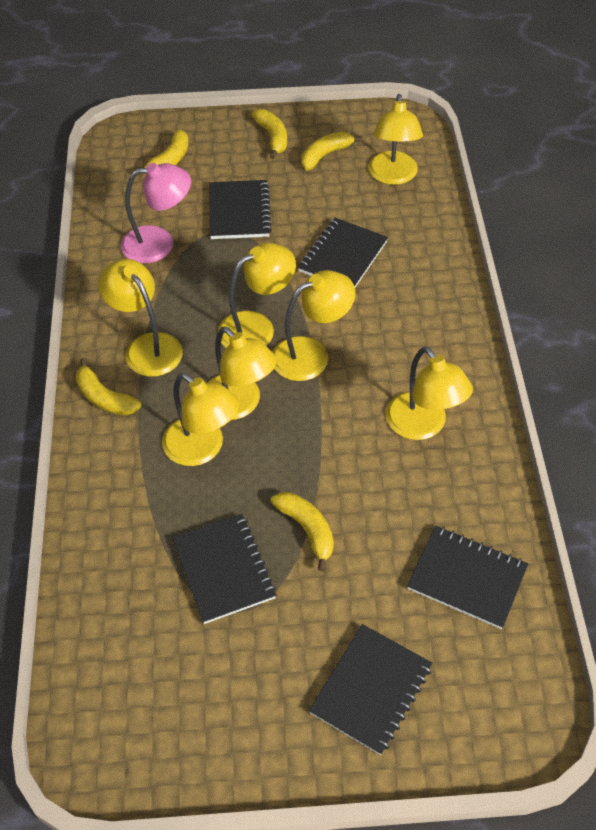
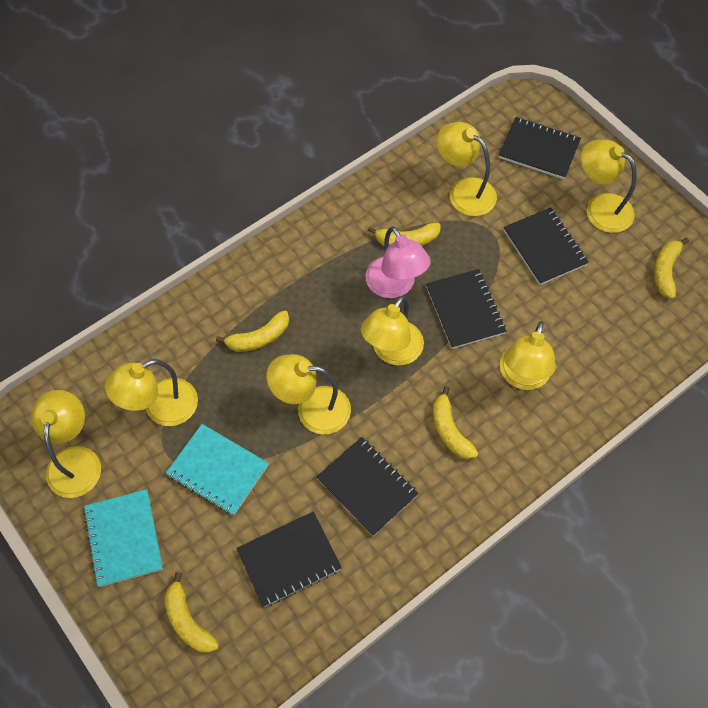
turquoise notebook: none = 0 -> [83,489,163,587] [166,424,269,515] = 2

